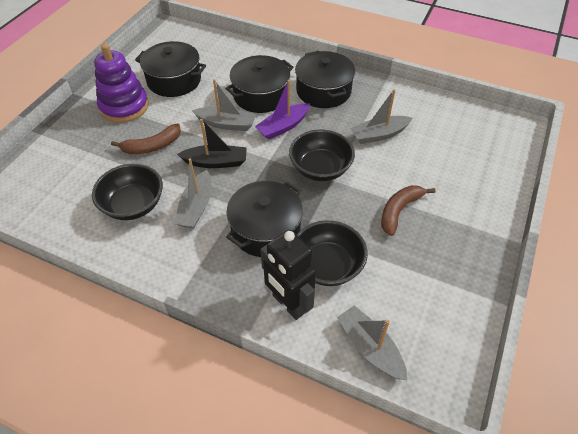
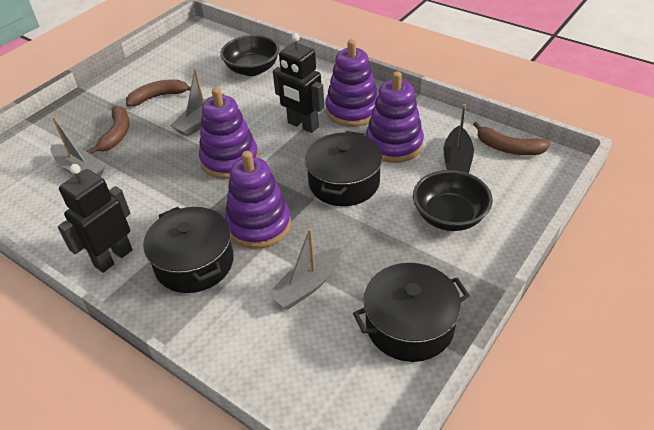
black bowl: [92,164,163,220] [289,129,355,181] [297,220,368,286] = 3 -> [220,35,280,76] [413,170,493,231] = 2
black pot: [135,41,206,97] [225,55,294,113] [226,181,303,257] [295,51,355,108] = 4 -> [143,207,234,293] [305,131,383,206] [353,263,470,362] = 3
black robot: [261,230,316,320] = 1 -> [58,164,133,273] [273,33,324,133] = 2
brown banana: [111,124,181,154] [381,185,436,236] = 2 -> [87,106,130,154] [126,79,191,107] [473,122,550,155] = 3
grey boat: [174,158,212,228] [192,79,256,131] [337,305,407,380] [350,89,413,144] = 4 -> [51,116,105,177] [170,68,224,137] [268,228,341,309] = 3
purple boat: [255,80,310,140] = 1 -> none = 0
purple stacking toy: [94,44,149,123] = 1 -> [199,88,259,179] [225,151,291,249] [325,39,378,127] [366,71,424,163] = 4

